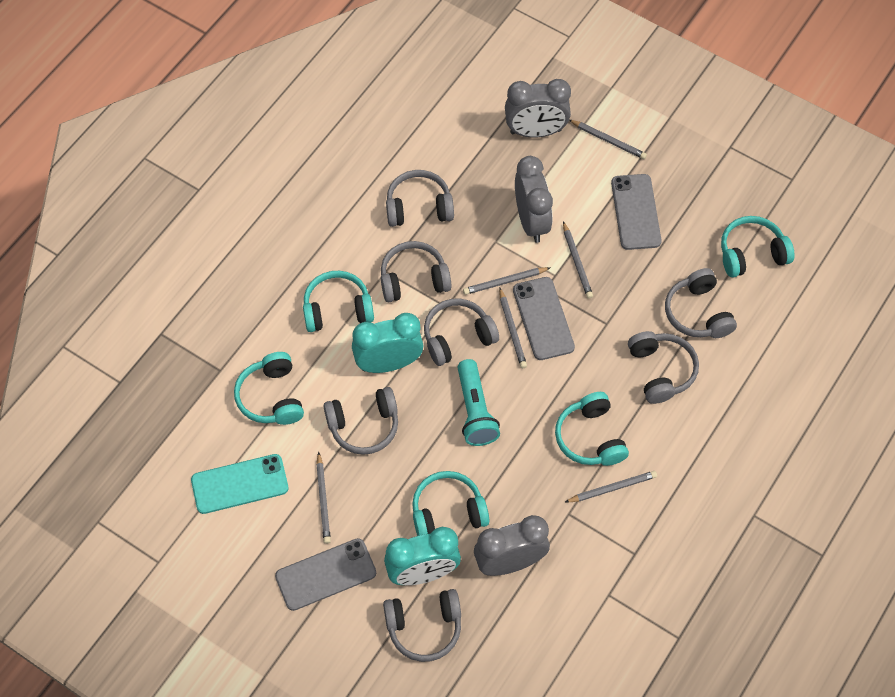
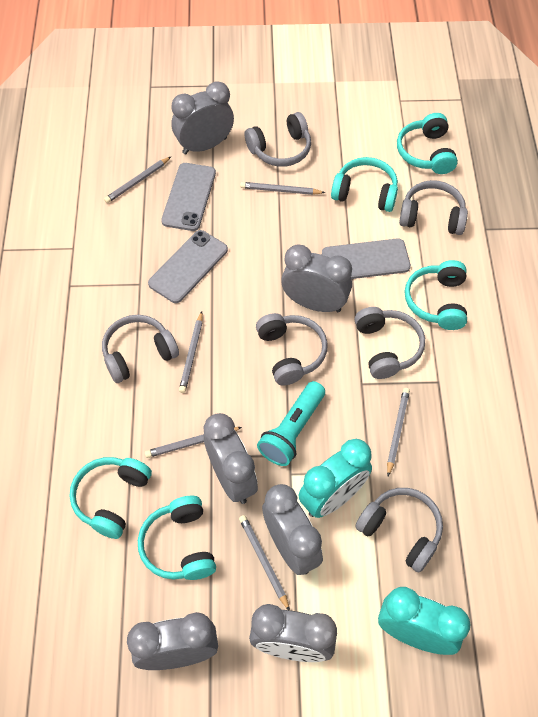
grey clock: [474,515,550,576] [505,79,571,137] [515,156,553,243] = 3 -> [127,612,218,670] [172,82,234,154] [203,413,258,504] [249,604,337,662] [262,484,323,575] [281,244,352,312] = 6
grey headphones: [323,387,398,455] [381,241,451,302] [383,589,461,662] [386,170,454,227] [424,298,499,366] [628,331,699,404] [665,268,737,338] = 7 -> [102,315,179,383] [245,112,311,167] [256,313,328,386] [355,307,425,379] [355,488,443,573] [399,180,468,235] = 6
turquoise phone: [191,454,289,514] = 1 -> none = 0

